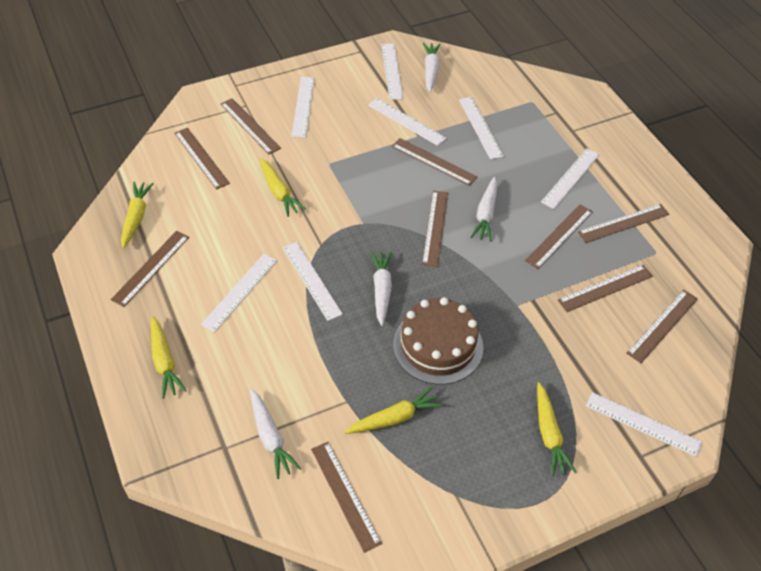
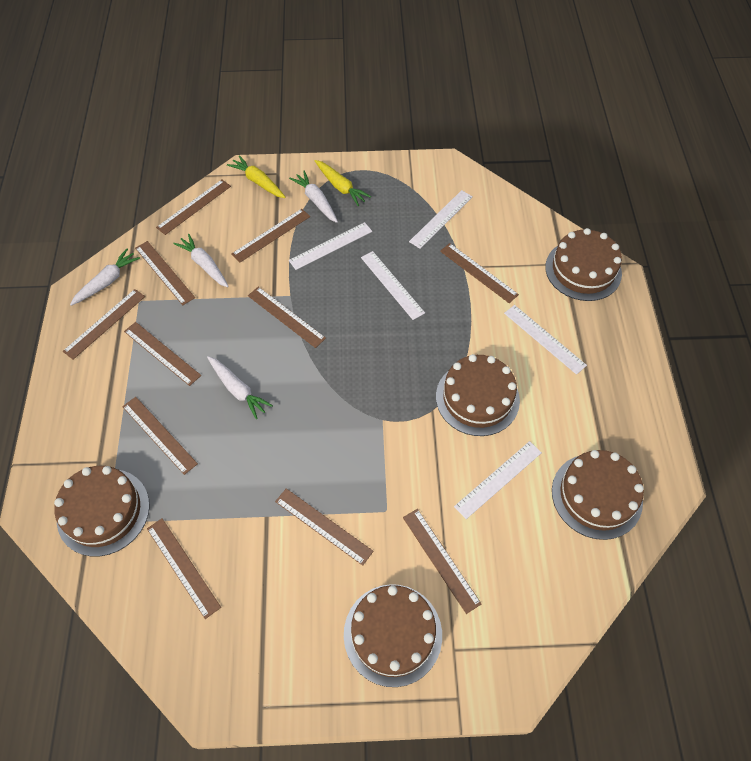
brown cake: [393,297,483,385] = 1 -> [54,466,150,556] [344,584,442,687] [436,354,520,436] [545,228,622,301] [552,450,644,540] = 5
brown ruler: [111,231,189,307] [174,128,230,190] [220,98,281,154] [311,442,382,553] [392,138,478,186] [422,191,448,267] [525,204,593,269] [558,265,653,312] [578,204,669,243] [626,290,698,363] = 10 -> [63,289,145,360] [122,397,198,475] [124,322,201,386] [135,241,195,305] [147,518,221,619] [156,180,231,235] [231,209,310,262] [248,287,326,348] [275,488,373,566] [403,509,481,614] [440,243,519,303] = 11
white ruler: [201,254,277,332] [283,242,343,321] [292,77,315,138] [368,98,446,146] [381,43,403,100] [459,97,504,160] [541,148,600,209] [586,392,703,457] = 8 -> [289,222,372,270] [361,251,425,320] [409,190,473,249] [454,441,542,519] [504,305,587,375] = 5
yellow carrot: [121,182,154,249] [151,316,187,399] [259,158,306,217] [344,386,443,434] [537,382,577,476] = 5 -> [227,155,286,198] [315,160,371,206] = 2

